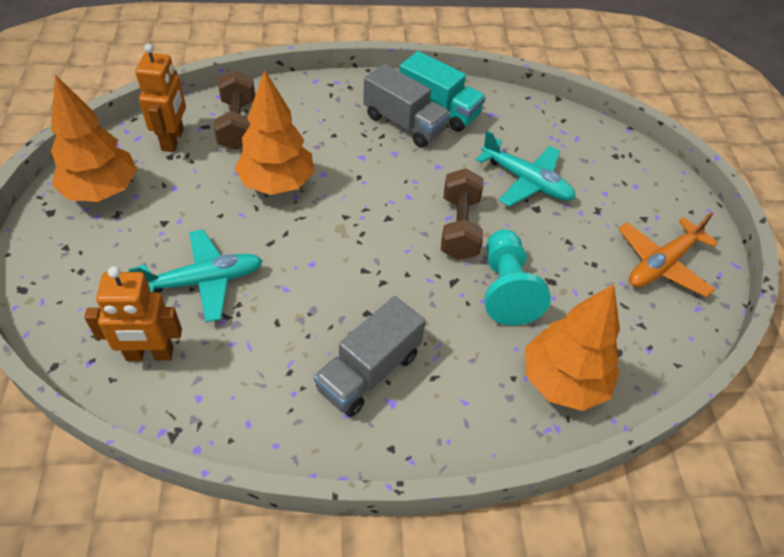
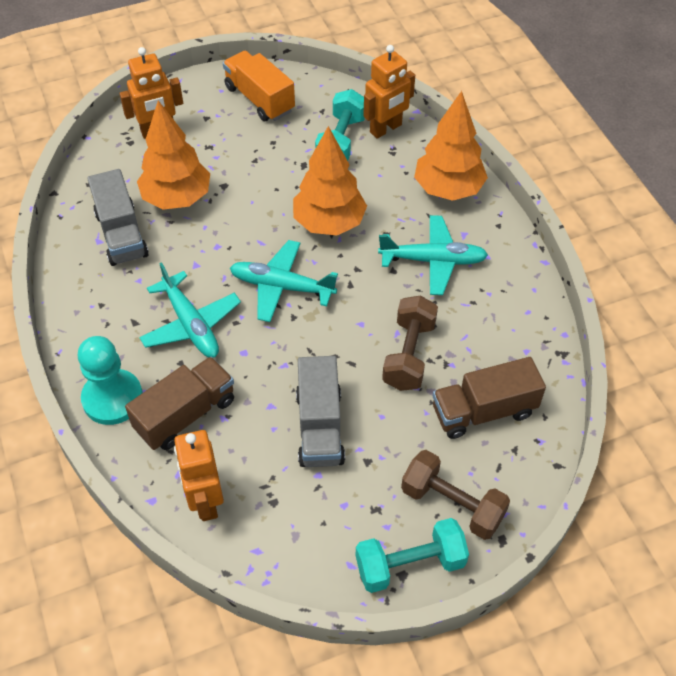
brown truck: none = 0 -> [125,357,234,450] [432,357,546,439] = 2
orange plane: [619,212,718,297] = 1 -> none = 0
orange robot: [84,266,182,361] [135,44,186,152] = 2 -> [119,47,183,139] [174,430,224,521] [363,45,415,139] = 3
orange truck: none = 0 -> [223,51,295,121] = 1
turquoise dumbbell: none = 0 -> [315,89,365,161] [356,518,469,593] = 2
turquoise plane: [129,229,263,323] [476,131,576,207] = 2 -> [139,262,241,358] [230,240,338,322] [378,215,488,295] = 3
turquoise truck: [399,51,486,132] = 1 -> none = 0

